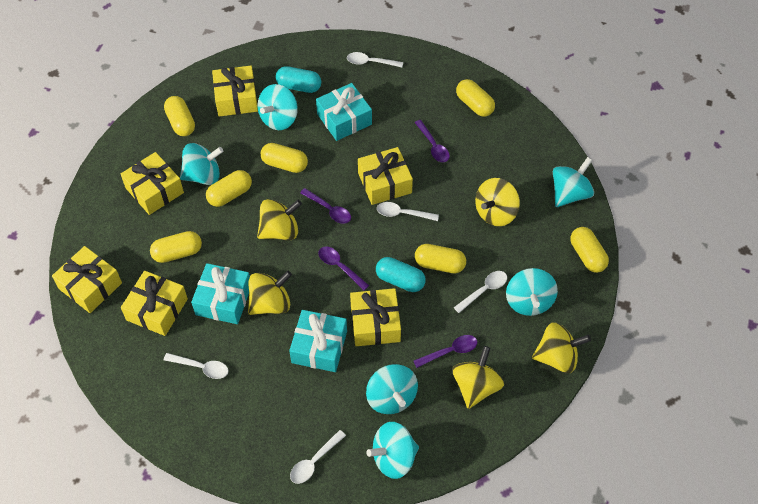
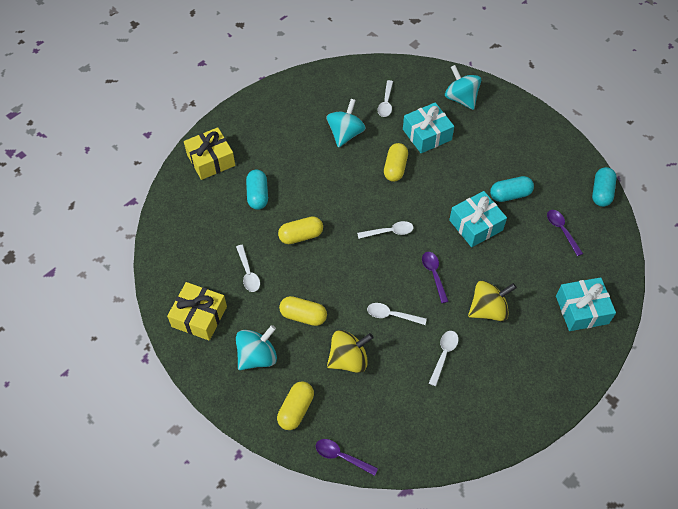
purple spoon: [300,188,351,224] [318,246,369,291] [413,335,477,368] [415,120,450,162] = 4 -> [316,439,378,476] [422,252,449,303] [547,210,583,256] = 3
turquoise capsule: [276,66,321,93] [376,257,426,292] = 2 -> [246,169,268,210] [490,176,534,202] [592,167,617,207] = 3
turquoise spinning top: [180,143,223,185] [258,84,298,130] [366,364,418,414] [366,422,419,479] [506,268,558,316] [553,157,594,207] = 6 -> [236,325,277,370] [327,99,366,148] [445,65,481,110] = 3
yellow capsule: [150,231,202,263] [164,96,195,136] [206,170,252,207] [261,143,308,173] [415,244,466,273] [456,79,495,117] [571,227,609,273] = 7 -> [277,381,314,430] [278,216,323,244] [279,296,327,326] [384,143,408,182] = 4
yellow gift: [52,246,122,313] [121,152,184,215] [121,271,188,336] [212,66,258,117] [350,288,401,346] [358,147,413,205] = 6 -> [167,282,227,341] [184,127,235,180] = 2
yellow spinning top: [248,270,292,315] [257,199,302,240] [452,346,504,409] [475,178,520,226] [532,322,591,373] = 5 -> [327,330,373,373] [468,281,517,321] = 2

